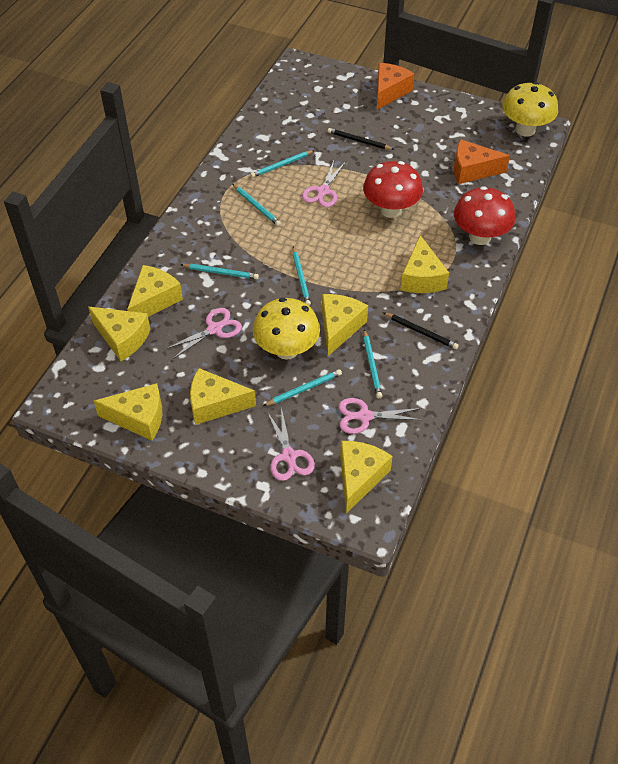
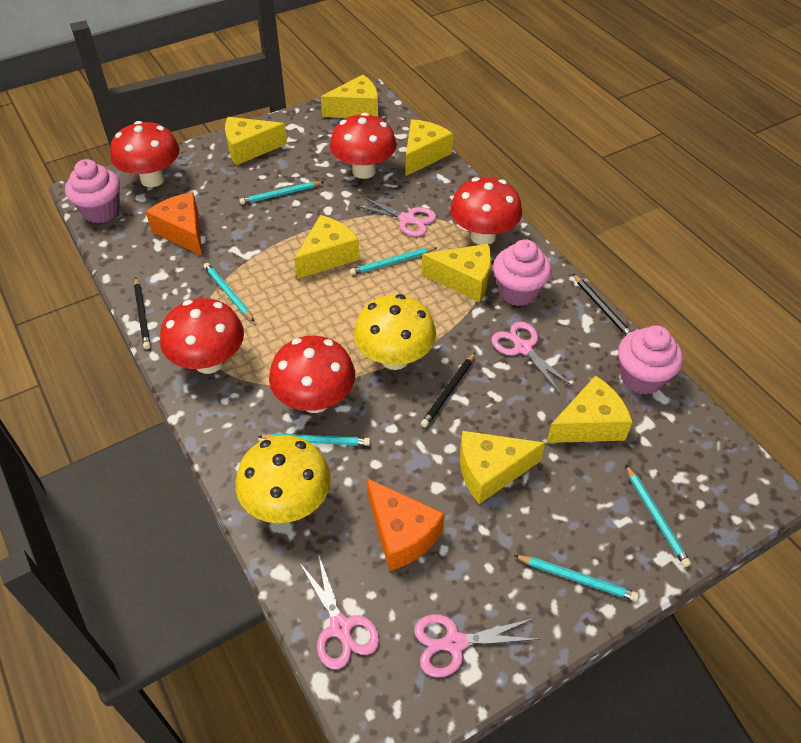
black pencil: [328,128,395,150] [383,312,459,349] = 2 -> [134,278,151,349] [421,353,475,427] [573,274,631,336] = 3
pink cupcake: none = 0 -> [65,159,120,223] [493,239,552,306] [618,325,683,395] = 3
red mushroom: [363,161,423,218] [454,186,515,245] = 2 -> [110,121,179,187] [160,298,244,374] [269,336,355,413] [330,113,397,179] [450,177,522,245] = 5

